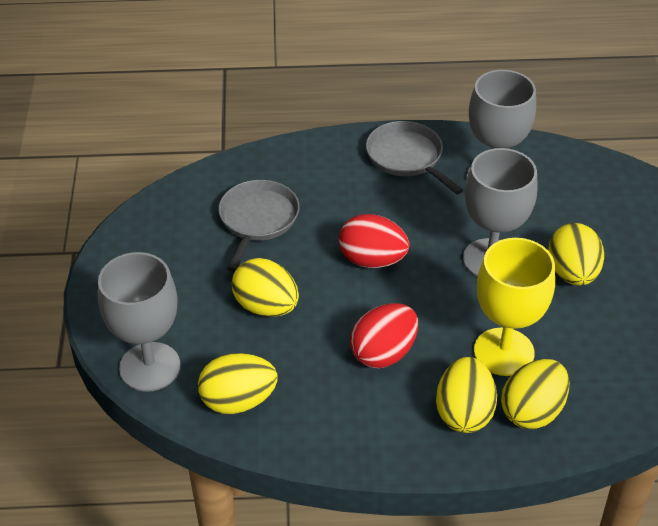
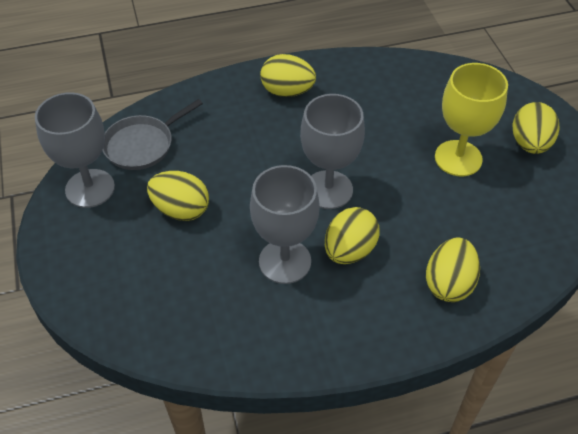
grey pan: [219,180,299,272] [366,121,463,195] = 2 -> [102,99,203,170] = 1
red egg: [339,214,409,268] [350,303,418,369] = 2 -> none = 0

